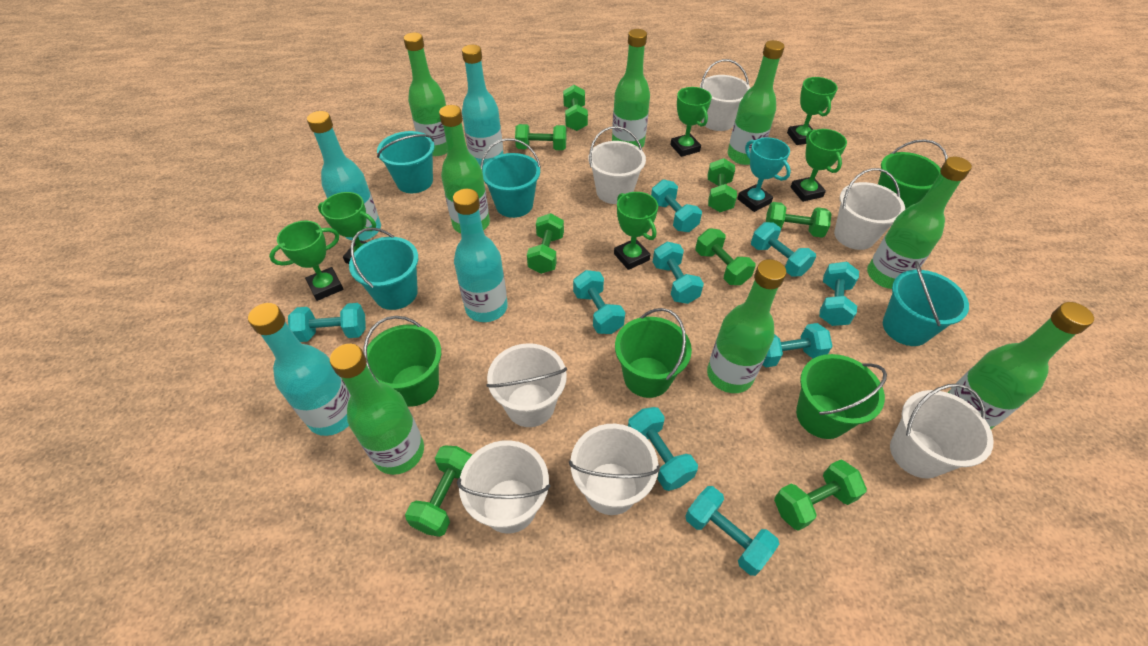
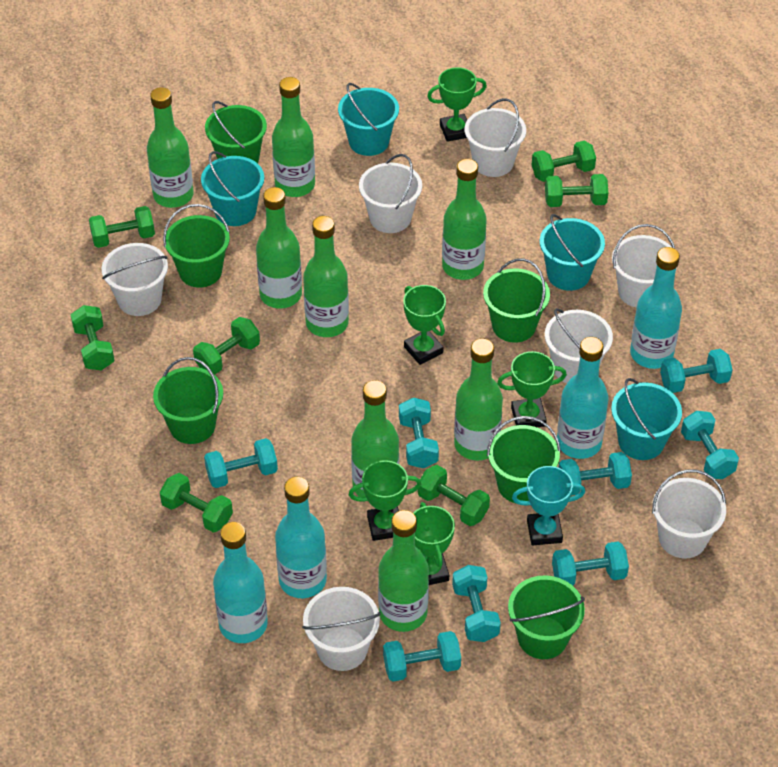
green bucket: [363,316,441,407] [615,308,692,398] [796,354,887,439] [878,139,948,209] = 4 -> [153,357,223,444] [163,204,230,288] [205,101,267,163] [483,258,550,343] [487,416,561,504] [508,575,585,659] = 6
green dumbbell: [405,446,472,537] [515,124,567,150] [527,213,564,274] [563,85,588,131] [695,228,756,285] [708,158,737,212] [766,202,832,238] [774,459,867,531] = 8 -> [71,305,115,370] [89,206,155,248] [160,473,233,533] [193,317,260,375] [418,465,490,526] [532,141,596,182] [545,174,608,207] = 7
green trophy: [269,221,344,301] [318,192,376,264] [614,192,658,270] [670,87,712,157] [787,77,838,145] [791,129,847,202] = 6 -> [349,460,421,541] [403,285,446,365] [413,502,455,585] [427,67,487,142] [497,351,567,427] = 5
turquoise dumbbell: [288,303,366,342] [573,270,625,334] [628,407,698,491] [651,179,702,232] [653,242,704,304] [685,486,779,576] [751,222,816,277] [762,323,833,367] [819,262,859,326] = 9 -> [204,438,278,488] [383,631,461,681] [399,397,439,468] [452,565,501,642] [552,542,629,585] [558,452,632,495] [660,349,733,393] [681,411,739,479] = 8

